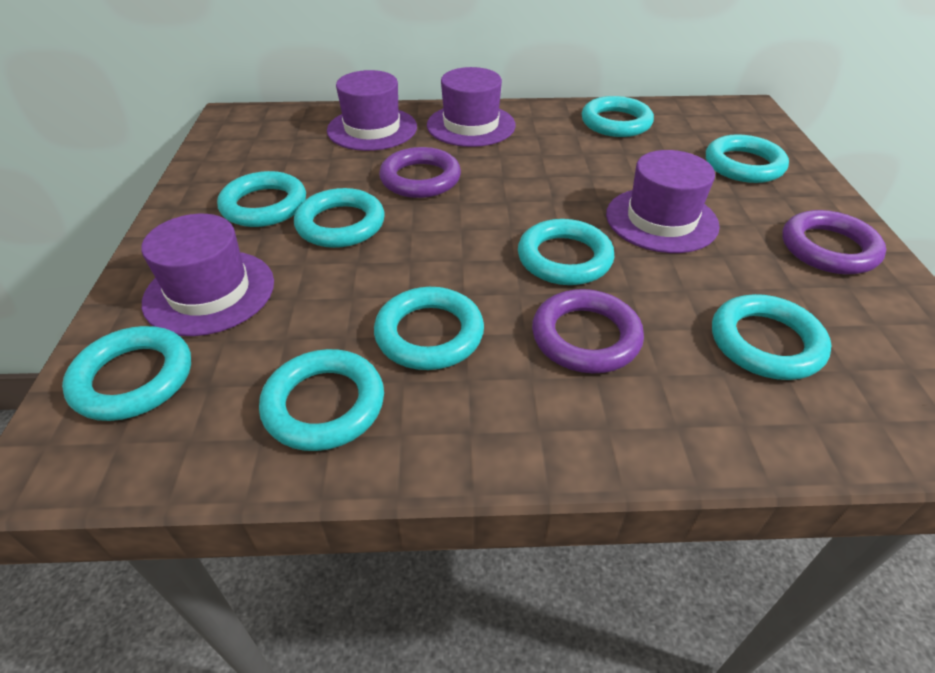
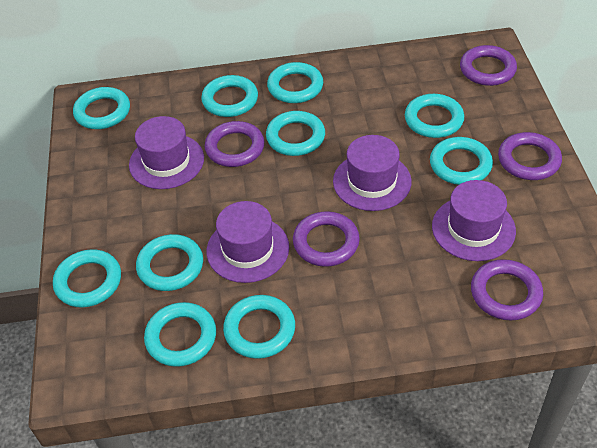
purple ring: [379,147,461,198] [532,289,644,373] [782,210,886,274] = 3 -> [205,121,265,167] [293,211,360,267] [460,45,517,86] [471,259,543,320] [498,132,562,180] = 5
turquoise ring: [62,326,191,421] [217,171,306,227] [259,349,384,451] [294,188,385,248] [374,287,484,370] [518,219,614,285] [582,96,654,137] [706,134,789,183] [712,294,832,380] = 9 -> [53,249,121,308] [73,87,130,129] [136,234,203,291] [144,302,216,367] [201,75,258,117] [223,295,295,359] [266,111,325,156] [267,62,323,103] [405,94,464,138] [430,137,493,185] = 10

